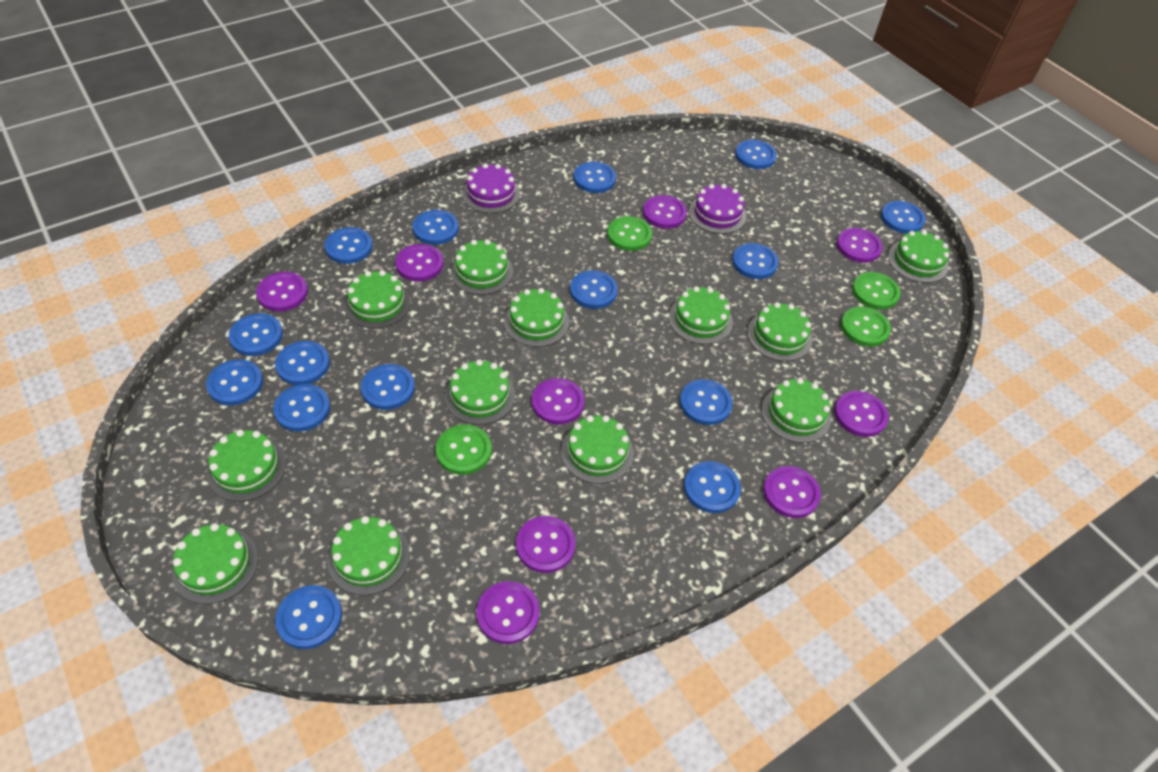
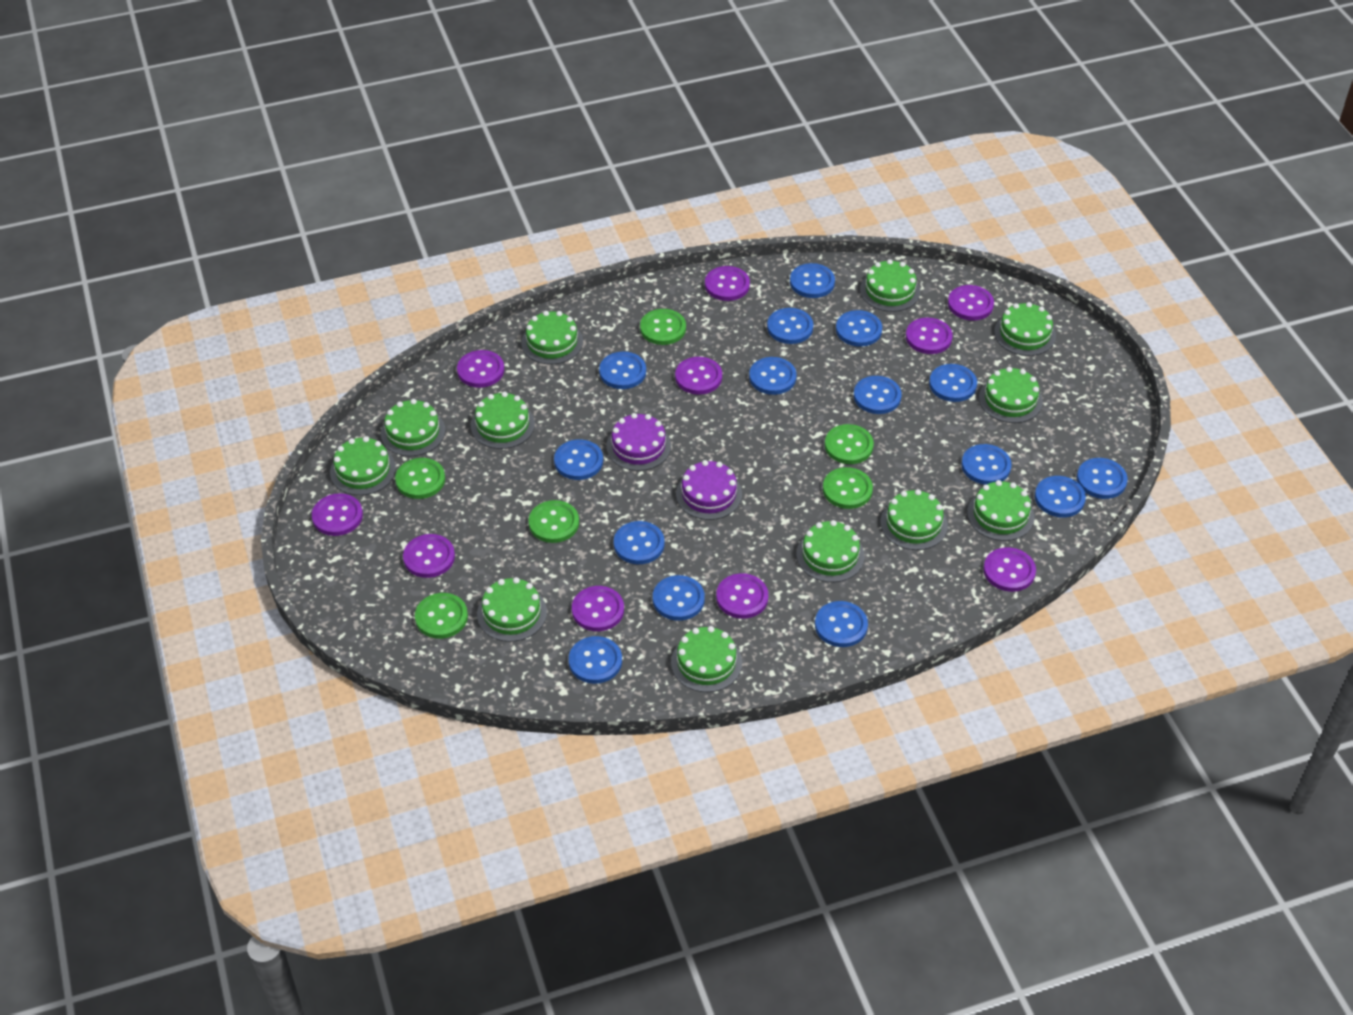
green button: [436,425,492,475] [607,216,652,251] [841,307,891,347] [852,272,901,310] = 4 -> [395,458,445,499] [415,593,468,639] [529,500,579,543] [640,309,686,345] [823,467,873,509] [825,424,874,464] = 6
purple button: [256,272,308,312] [395,244,443,281] [477,581,540,644] [516,516,576,573] [532,378,585,425] [643,195,687,229] [763,466,821,518] [834,391,889,437] [836,228,883,263] = 9 -> [312,493,363,536] [403,534,455,578] [457,350,504,388] [572,586,624,631] [675,357,722,395] [705,266,750,301] [716,573,768,619] [906,318,952,354] [948,285,994,321] [983,547,1036,592] = 10

